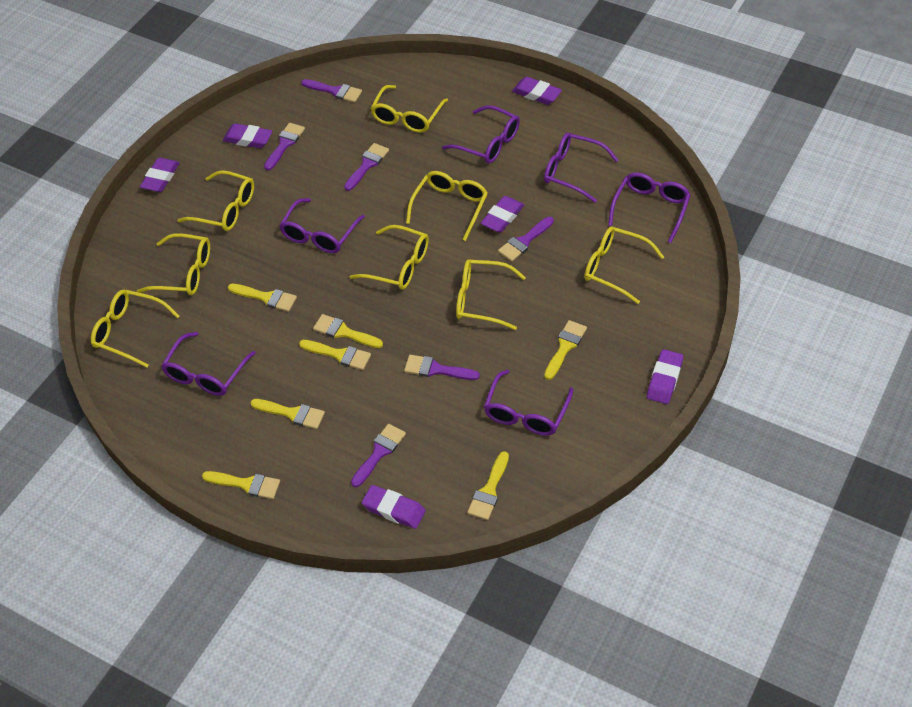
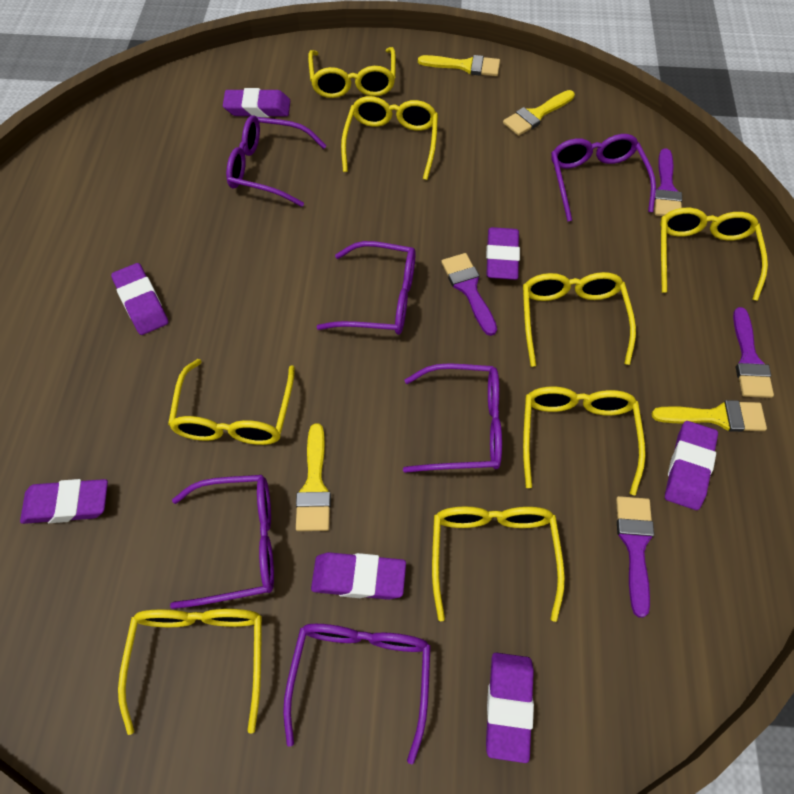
purple brush: [264,123,305,170] [301,79,362,103] [344,143,389,191] [351,424,406,487] [404,355,480,380] [498,217,554,262] = 6 -> [441,253,497,336] [616,496,654,618] [654,149,682,216] [733,307,774,398] = 4
purple eraser: [140,158,179,192] [223,123,273,148] [362,485,426,529] [481,196,524,233] [512,77,562,105] [647,349,683,404] = 6 -> [20,479,108,524] [111,263,168,335] [223,88,290,117] [311,552,406,600] [486,227,520,280] [486,652,534,763] [665,421,718,510] = 7
yellow brush: [202,471,280,499] [228,284,297,312] [250,399,325,429] [299,340,371,370] [313,314,383,348] [467,451,509,520] [544,320,587,380] = 7 -> [296,423,331,531] [418,55,500,76] [503,90,575,136] [651,400,767,432] = 4

